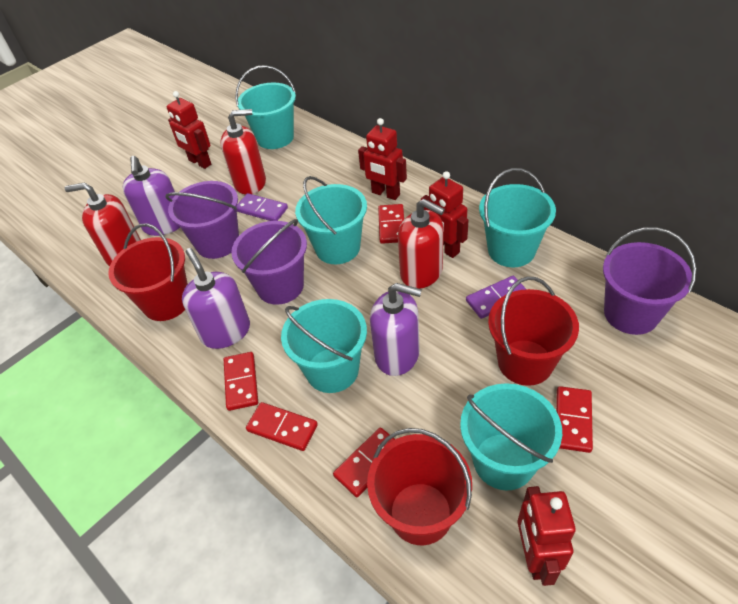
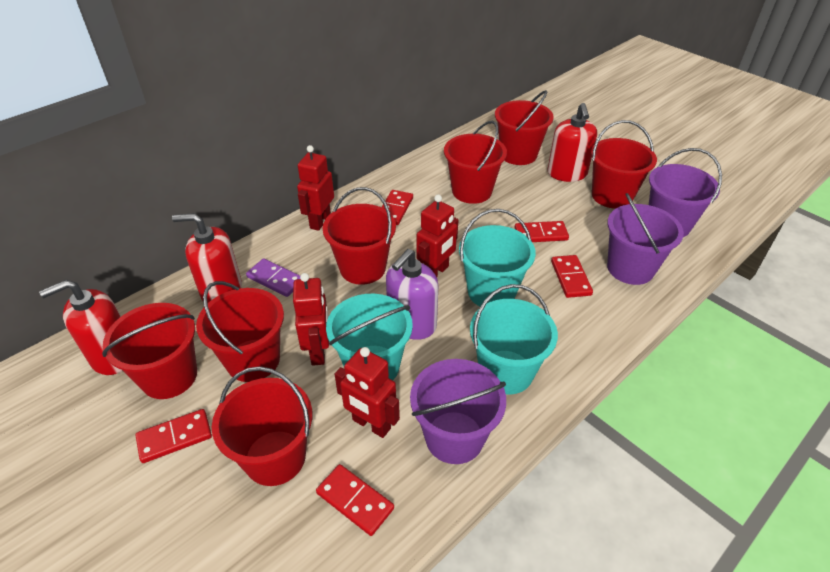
purple domino: [236,193,288,221] [466,276,526,319] = 2 -> [246,258,300,297] = 1
purple soap dispenser: [122,156,180,236] [182,248,250,349] [370,283,422,376] = 3 -> [386,249,438,340] = 1
red bucket: [108,223,188,321] [367,428,472,545] [488,277,579,386] = 3 -> [102,303,197,399] [196,281,284,382] [212,366,312,486] [323,187,396,285] [444,121,507,204] [495,90,554,165] [591,120,657,209] = 7
turquoise bucket: [235,65,296,149] [281,299,367,393] [295,176,367,264] [460,383,562,490] [479,168,556,267] = 5 -> [326,294,413,380] [459,209,536,307] [470,284,558,394] = 3

